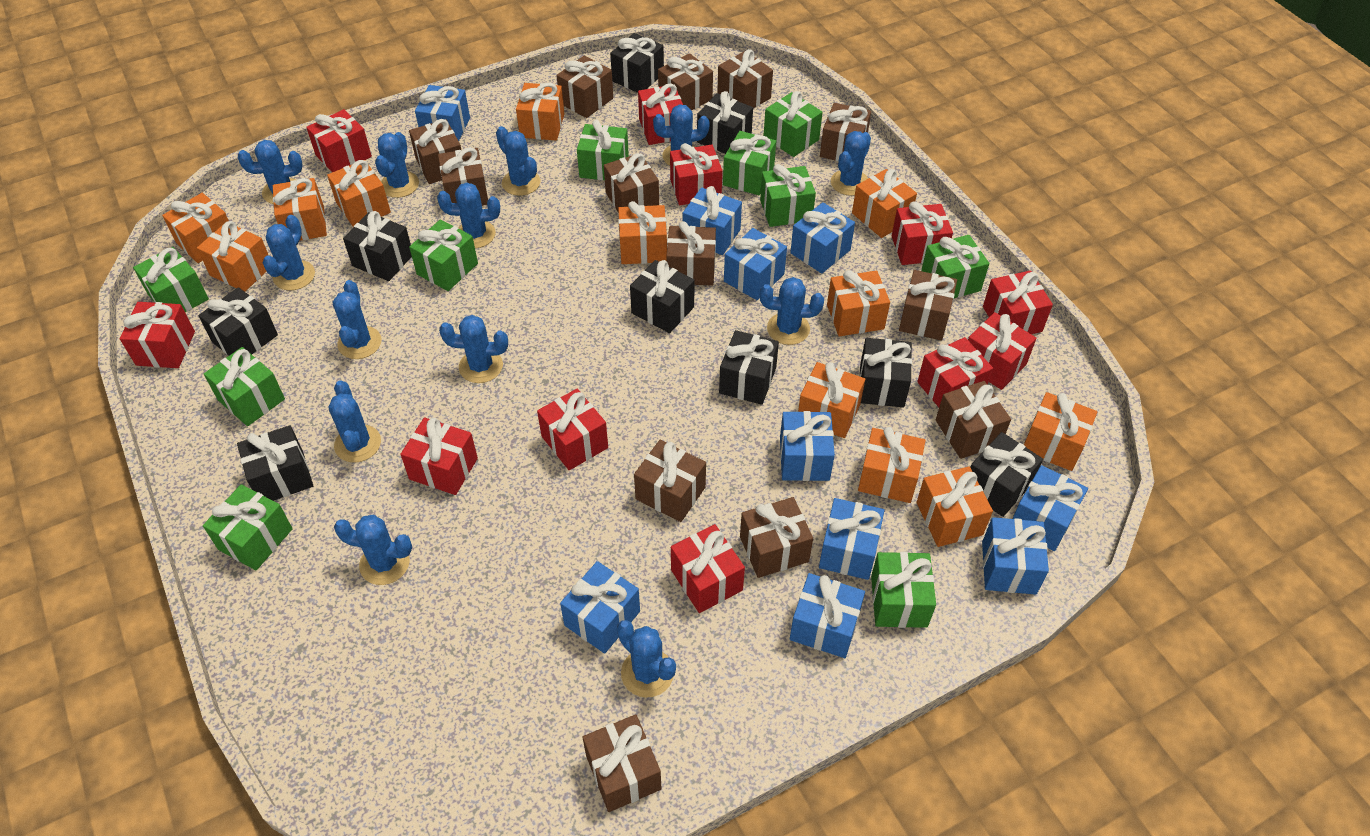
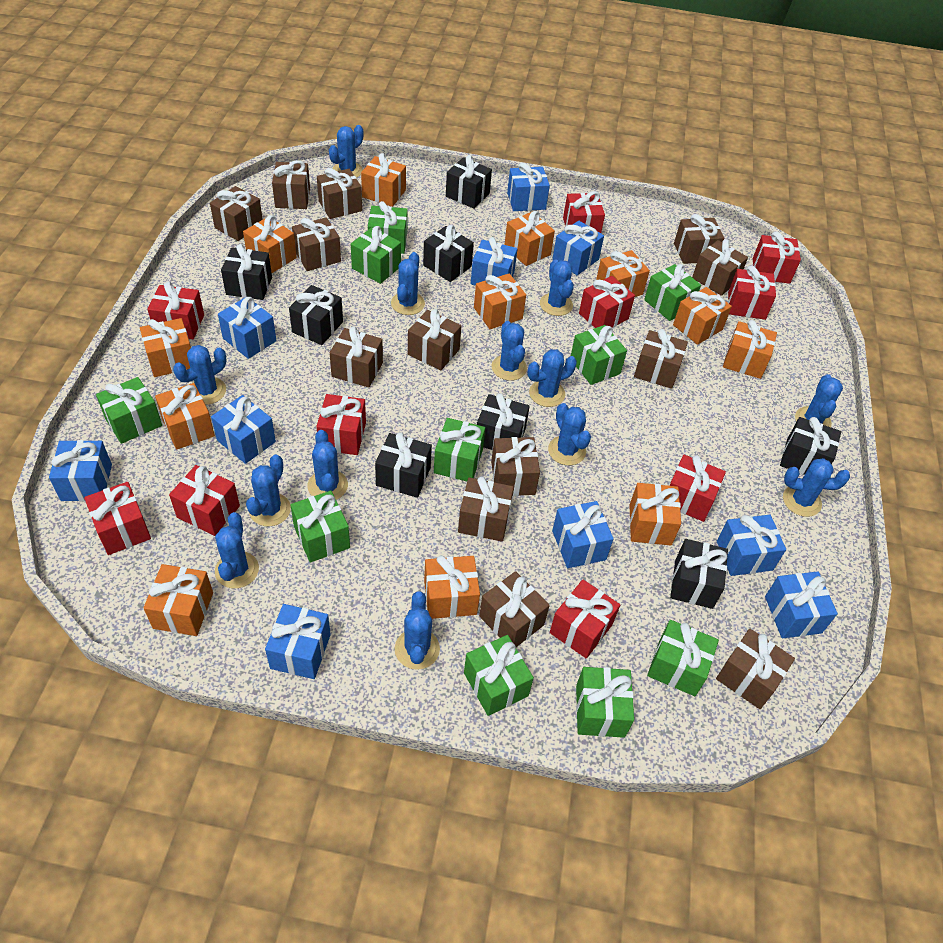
black gift: [198,287,278,355] [237,425,313,501] [343,211,412,281] [610,33,664,93] [630,260,695,333] [697,91,753,154] [719,330,779,405] [860,338,912,408] [970,432,1043,517] = 9 -> [221,244,272,300] [289,285,343,345] [375,432,432,498] [423,225,474,282] [446,155,492,209] [477,393,530,450] [670,539,728,609] [780,417,841,475] = 8
red gift: [120,302,195,368] [306,109,372,172] [400,418,478,495] [537,389,608,470] [638,83,683,145] [670,143,722,205] [671,524,745,613] [892,201,953,265] [917,337,993,407] [968,312,1037,390] [983,270,1053,334] = 11 -> [84,482,151,555] [147,281,204,339] [169,465,240,536] [316,394,366,455] [550,580,620,659] [563,191,605,233] [579,276,635,328] [669,455,726,522] [728,266,776,320] [753,232,801,284] = 10

